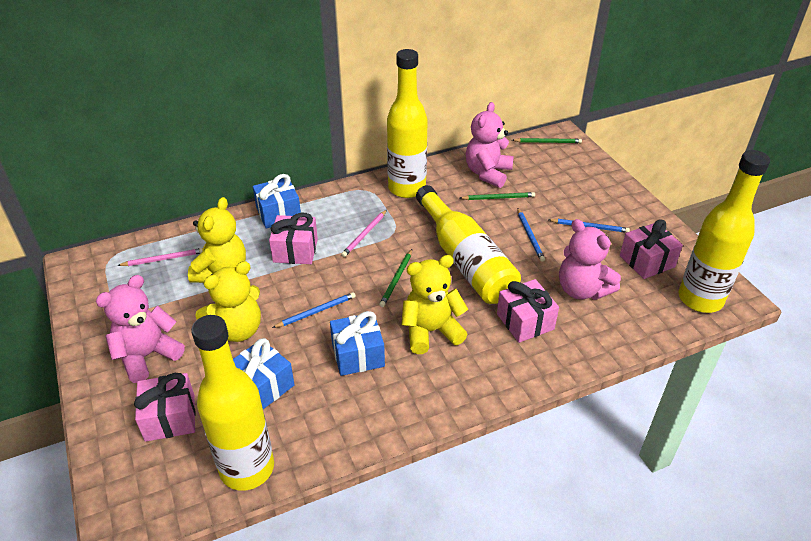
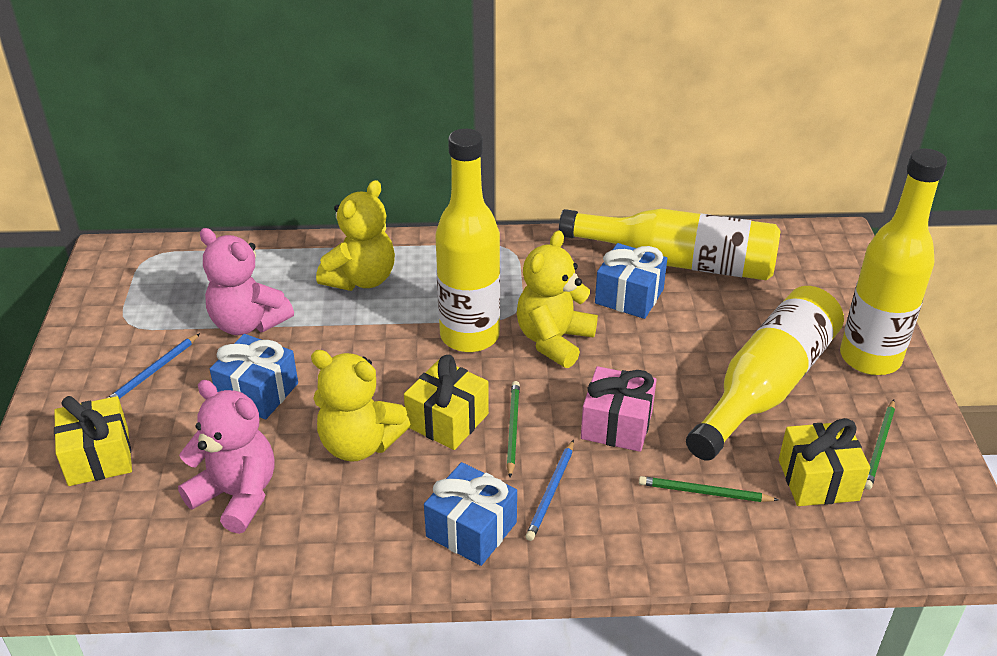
blue pencil: [272,292,356,328] [517,208,545,262] [549,219,630,233] = 3 -> [108,333,200,399] [525,440,574,541] = 2
pink gift: [134,373,196,442] [269,213,318,264] [497,279,559,343] [620,219,683,279] = 4 -> [581,366,657,452] = 1
pink pencil: [117,248,203,266] [341,210,387,257] = 2 -> none = 0
pink teddy bear: [96,275,185,383] [466,102,513,188] [559,219,621,300] = 3 -> [178,380,274,534] [200,228,294,335] = 2
yellow gift: none = 0 -> [54,396,132,486] [404,355,489,450] [779,418,870,506] = 3

